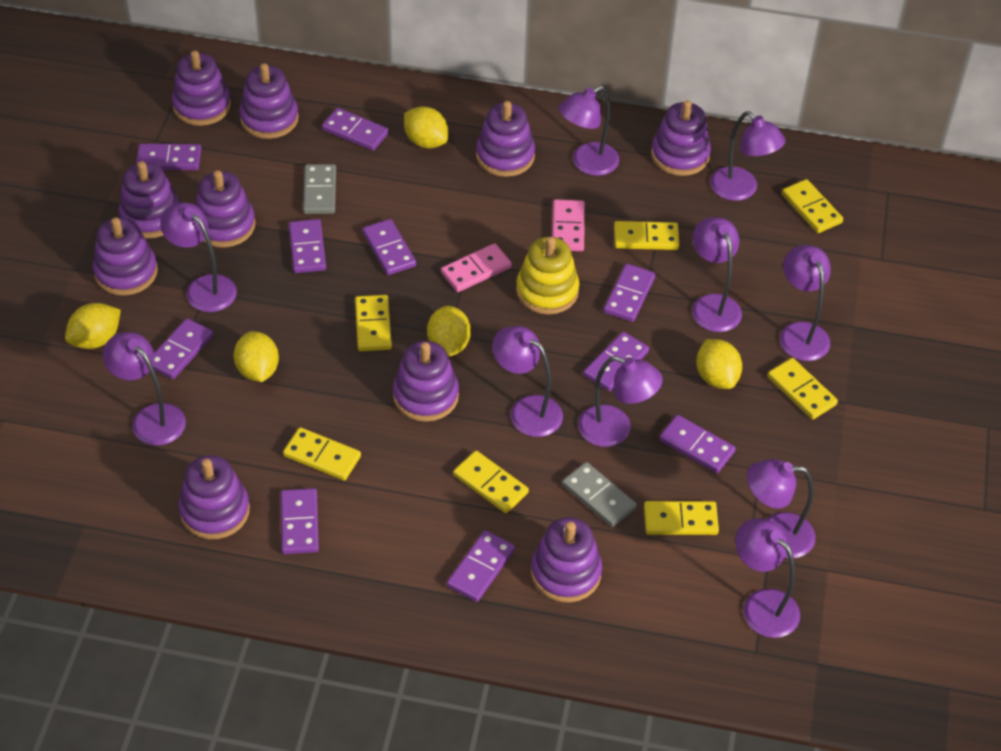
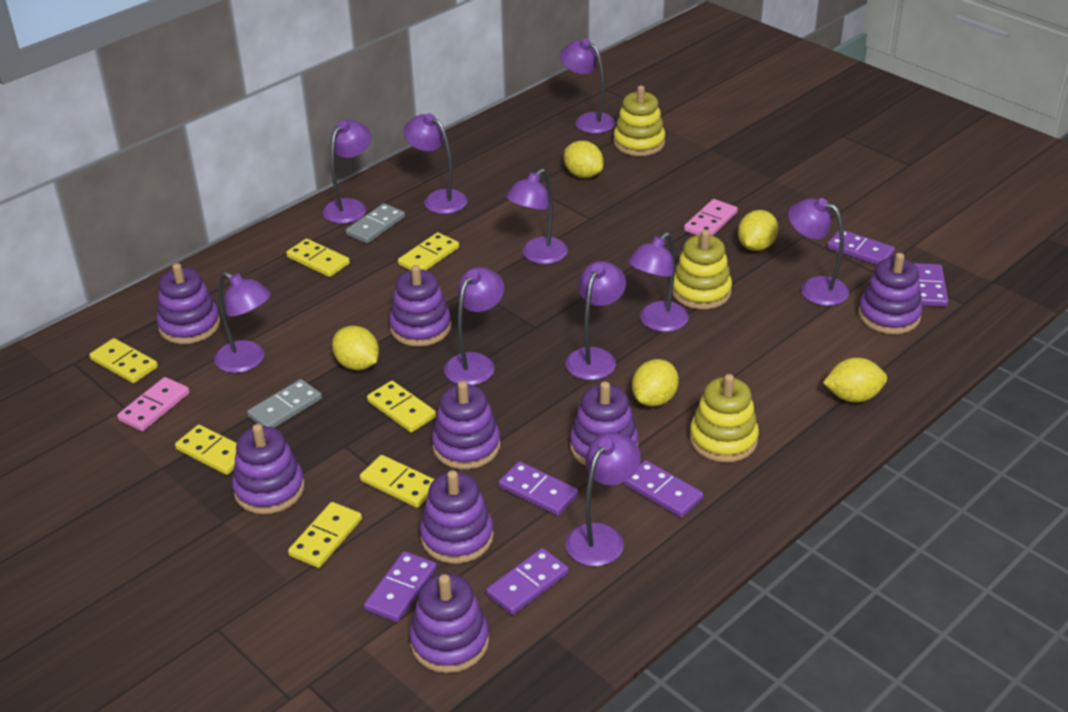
purple domino: [136,143,202,170] [153,318,213,379] [280,488,319,554] [289,219,326,273] [322,108,389,151] [362,219,416,275] [447,530,515,602] [583,332,649,391] [604,264,656,322] [659,415,736,473] = 10 -> [364,551,437,622] [486,548,569,615] [498,461,578,516] [624,460,704,518] [827,230,895,265] [913,263,948,307] = 6
purple stacking toy: [93,218,158,296] [119,161,180,238] [172,50,231,126] [179,455,250,539] [195,170,256,248] [239,63,299,139] [393,341,459,422] [476,101,535,177] [531,517,602,603] [651,100,711,176] = 10 -> [157,263,221,344] [232,424,305,514] [389,265,452,346] [409,574,489,673] [420,470,494,564] [432,381,500,469] [570,381,639,466] [858,253,923,334] = 8
yellow stacking toy: [516,237,579,314] = 1 -> [613,86,665,156] [672,230,732,309] [689,374,759,462] = 3

